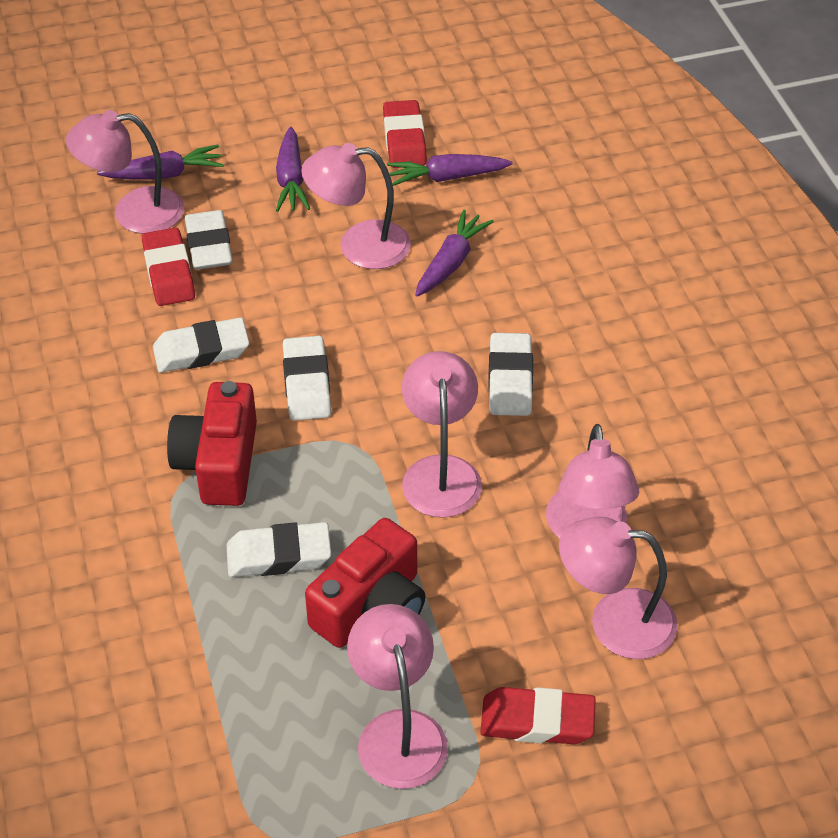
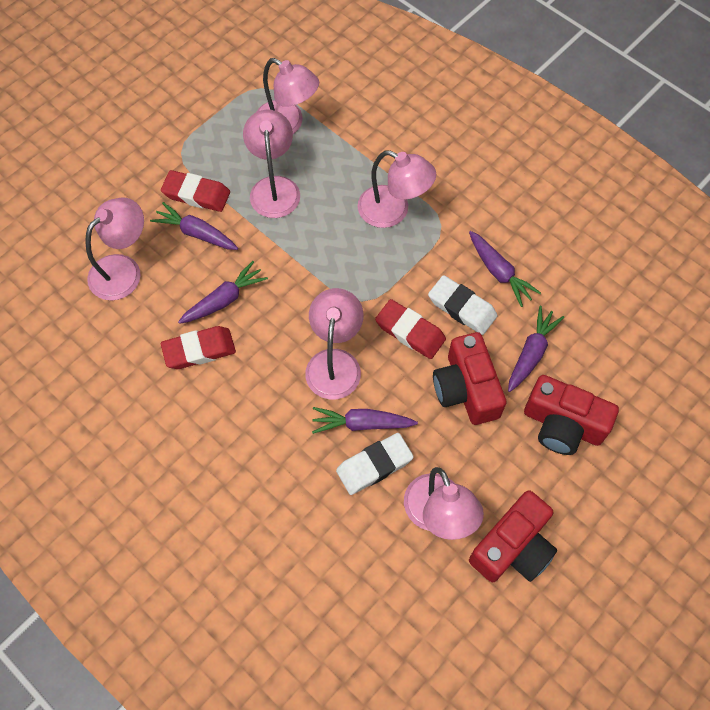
purple carrot: [97,145,224,180] [276,127,310,212] [387,154,513,186] [415,210,494,296] = 4 -> [150,202,238,250] [178,261,268,324] [312,407,418,434] [469,231,541,307] [508,306,564,392] = 5
red camera: [167,381,257,506] [305,518,425,648] = 2 -> [433,332,506,425] [469,490,557,582] [524,375,619,455] = 3
white eraser: [153,318,250,373] [185,210,233,270] [226,522,331,577] [283,336,331,421] [488,333,533,416] = 5 -> [336,433,414,495] [428,275,498,335] = 2

